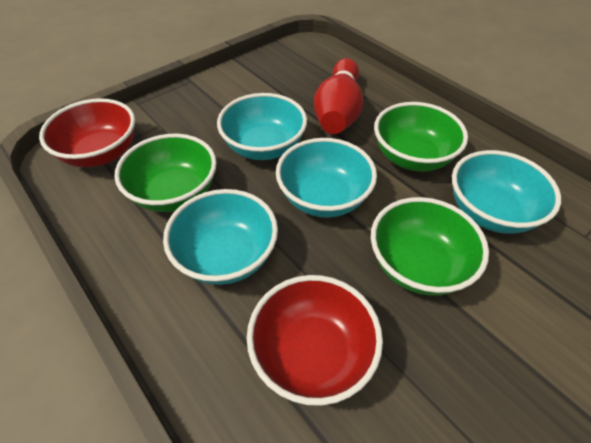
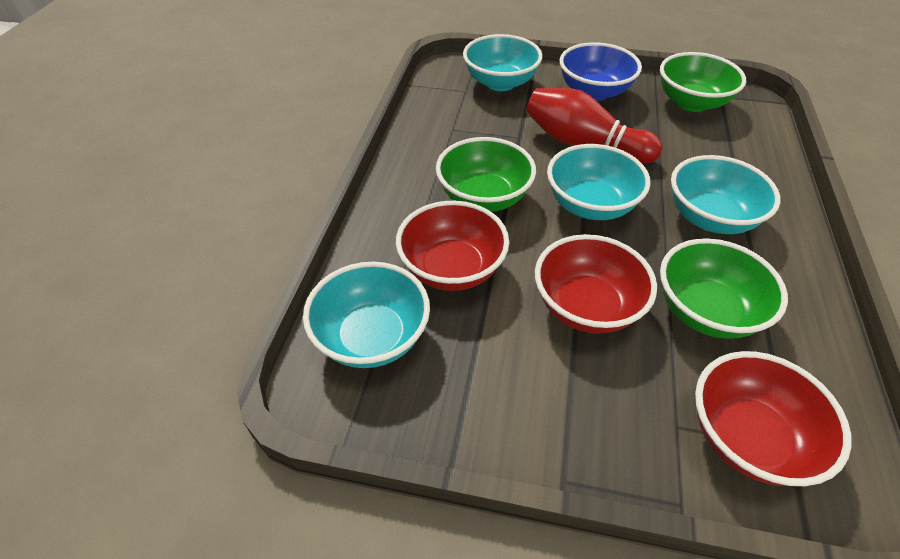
blue bowl: none = 0 -> [559,42,642,101] = 1
red bowl: [39,98,135,167] [247,275,383,406] = 2 -> [396,201,509,291] [535,234,657,334] [695,351,852,486] = 3

